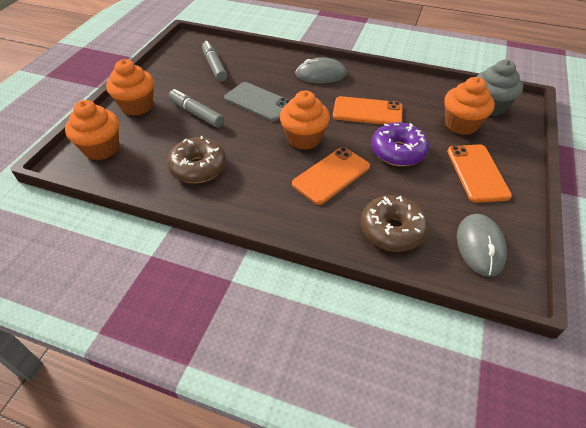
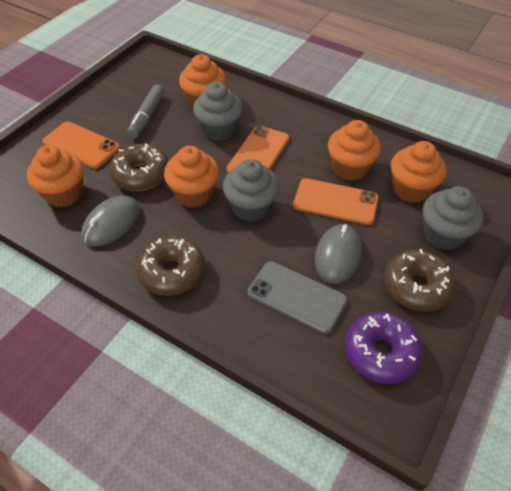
brown donut: [167,136,226,183] [361,195,429,252] = 2 -> [109,143,169,191] [136,236,205,296] [384,249,456,312] = 3
grey cupcake: [477,60,523,116] = 1 -> [193,82,243,141] [223,159,279,222] [423,186,484,250] = 3
grey marker: [168,89,224,128] [202,41,227,82] = 2 -> [127,85,164,138] = 1
orange cupcake: [65,100,119,160] [106,59,154,116] [280,90,330,150] [444,77,495,135] = 4 -> [27,145,84,207] [164,146,219,208] [179,54,226,108] [328,120,381,181] [391,141,447,203] = 5

